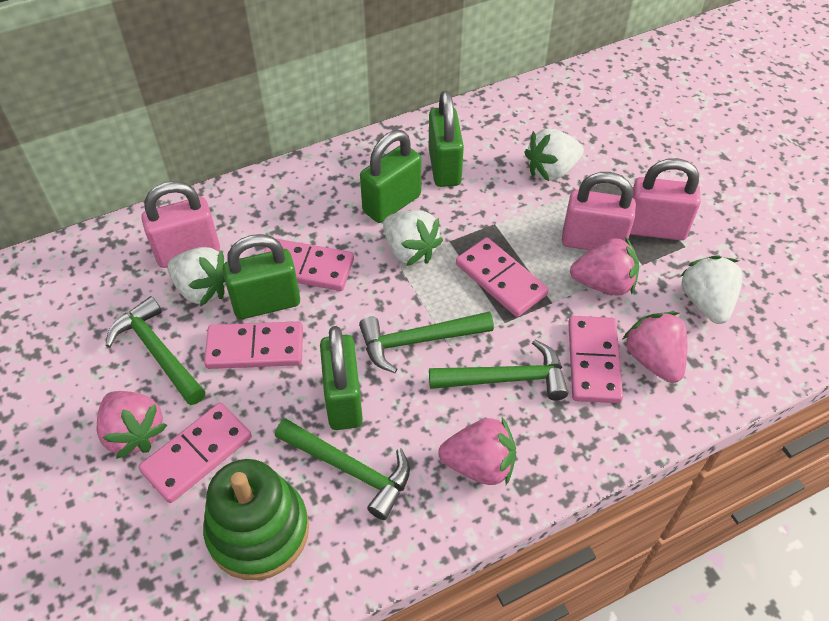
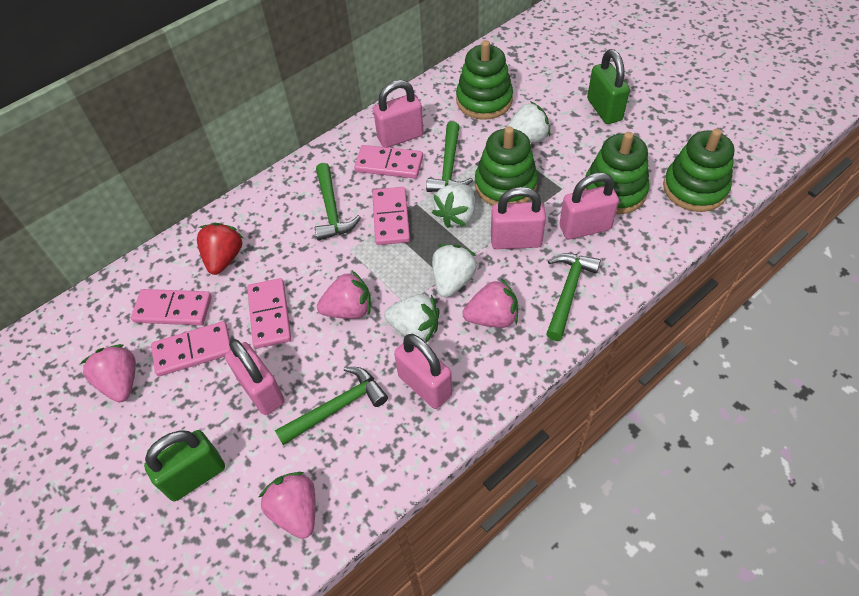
green padlock: [223,234,300,319] [320,326,363,430] [360,130,421,223] [429,91,464,187] = 4 -> [144,430,225,501] [587,49,630,124] = 2
green stacking toy: [203,459,309,580] = 1 -> [456,40,513,120] [475,126,538,206] [583,132,650,214] [663,129,734,212] = 4
pink padlock: [141,181,220,268] [562,172,636,250] [630,158,701,240] = 3 -> [225,339,285,415] [373,80,424,148] [394,334,452,409] [491,187,546,249] [559,172,619,239] = 5
red strawberry: none = 0 -> [197,223,243,275] = 1

